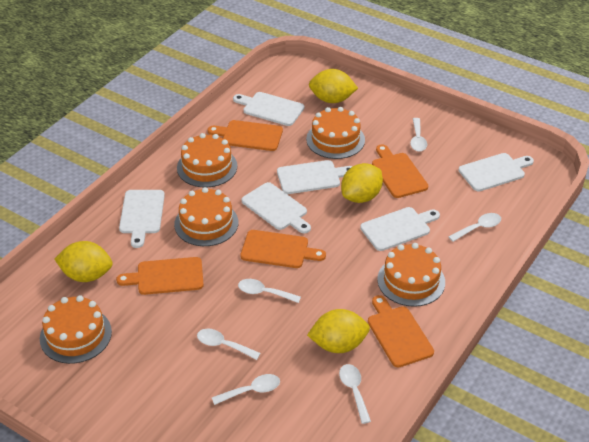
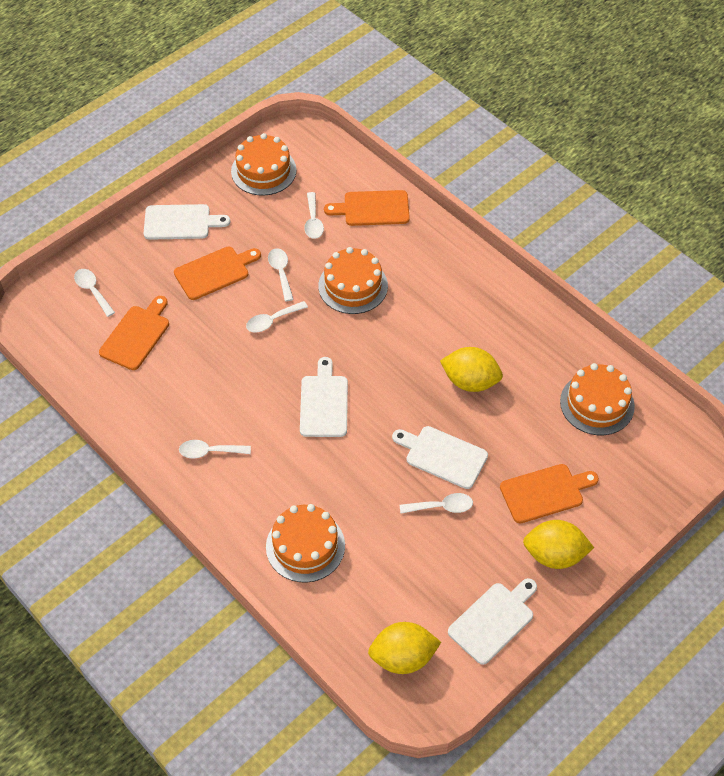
orange cake: [40,295,112,364] [174,187,238,246] [177,133,237,187] [306,107,365,159] [377,243,445,307] = 5 -> [231,133,297,196] [266,504,345,583] [318,247,388,314] [560,363,635,435] = 4
orange cutting board: [116,257,204,295] [208,120,283,151] [240,230,326,268] [368,295,434,367] [372,144,428,198] = 5 -> [99,296,169,370] [174,247,261,300] [324,190,410,226] [500,464,599,523] = 4
white cutting board: [119,190,165,248] [233,92,304,126] [241,182,311,234] [277,160,353,194] [360,207,440,251] [458,153,534,191] = 6 -> [144,204,230,240] [300,357,348,437] [392,426,488,489] [448,578,537,665] = 4
yellow lemon: [54,241,113,282] [307,309,370,353] [309,69,358,103] [341,163,383,203] = 4 -> [368,622,441,674] [440,347,503,392] [523,520,594,569] = 3

